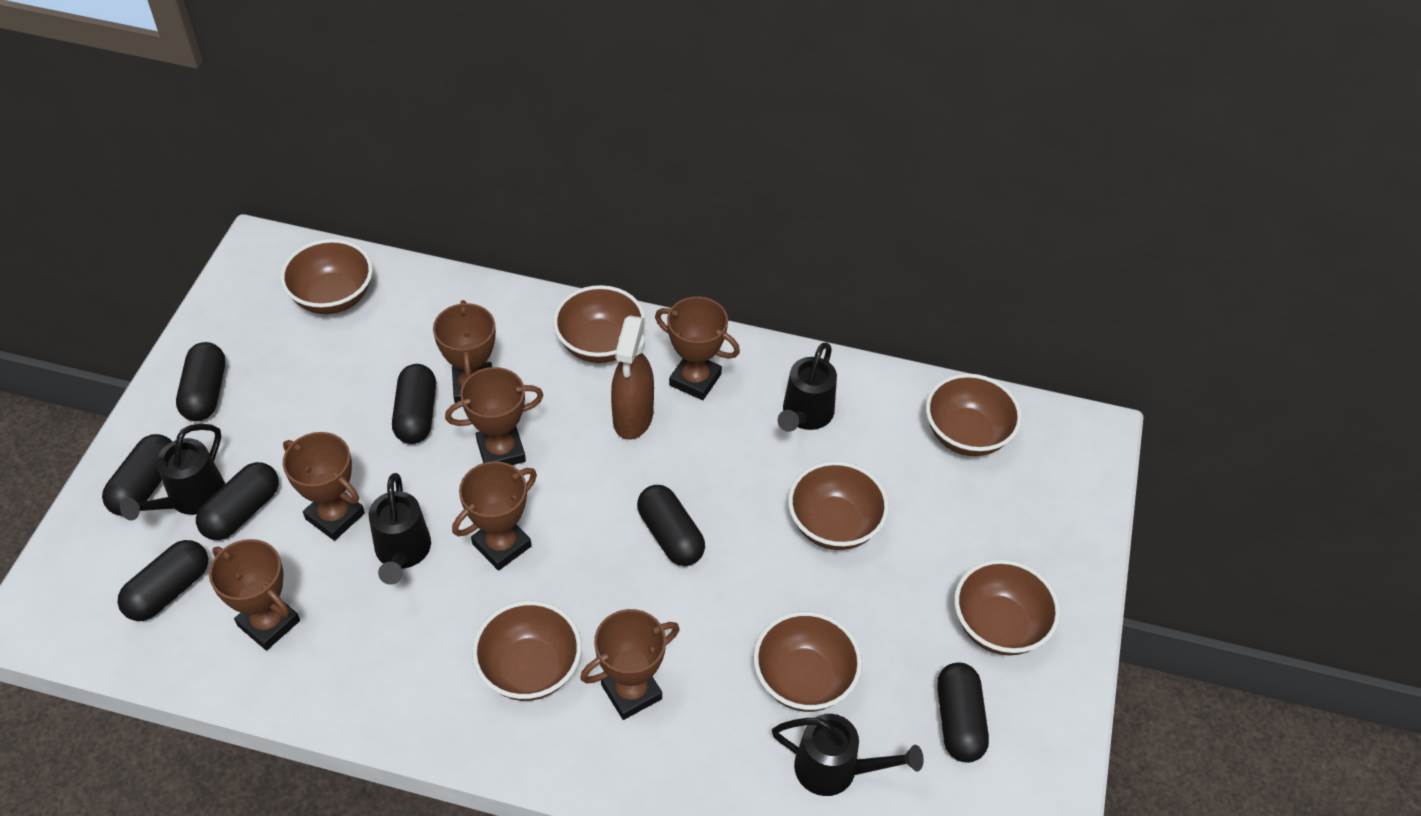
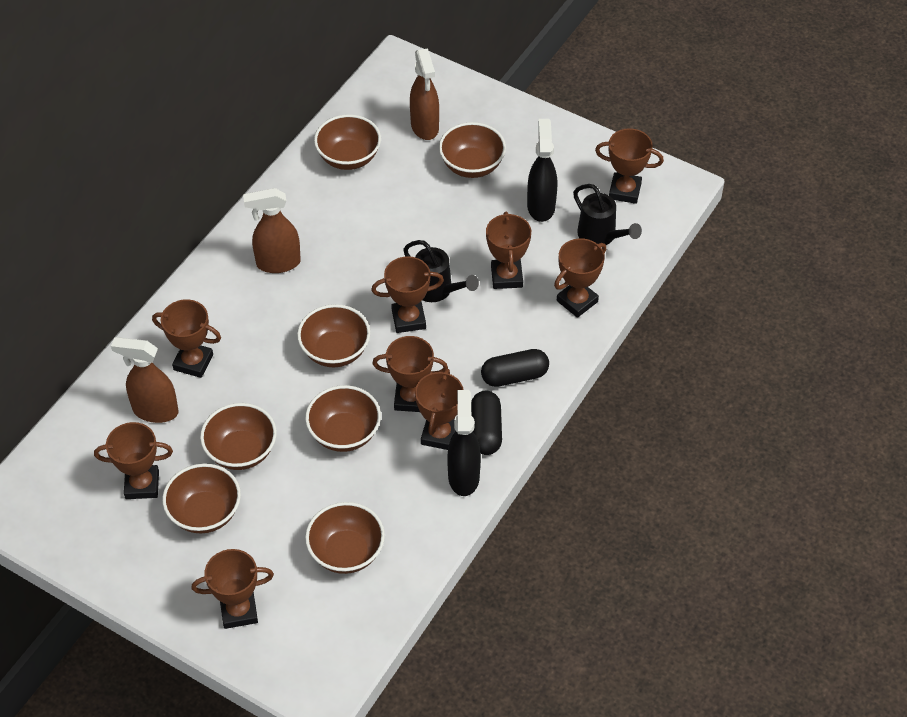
black capsule: [102,434,172,516] [117,540,208,621] [176,342,225,421] [196,462,279,540] [392,364,436,444] [637,485,705,566] [937,663,989,763] = 7 -> [471,391,502,455] [481,349,549,387] = 2
black spray bottle: none = 0 -> [447,390,481,496] [527,119,557,222] = 2
black watering can: [120,424,225,521] [369,473,431,585] [772,714,924,796] [778,342,837,432] = 4 -> [403,240,479,302] [573,184,642,245] = 2
brown spray bottle: [611,315,654,440] = 1 -> [111,337,179,423] [243,188,301,273] [410,48,439,140] = 3
brown trophy: [209,539,300,651] [283,432,365,541] [433,300,496,403] [445,367,544,465] [452,461,537,571] [580,609,679,720] [655,297,740,400] = 7 -> [94,422,173,499] [152,299,221,378] [191,549,274,629] [371,256,444,333] [372,336,448,412] [415,369,463,450] [486,212,531,289] [554,238,606,318] [595,128,664,204] = 9

